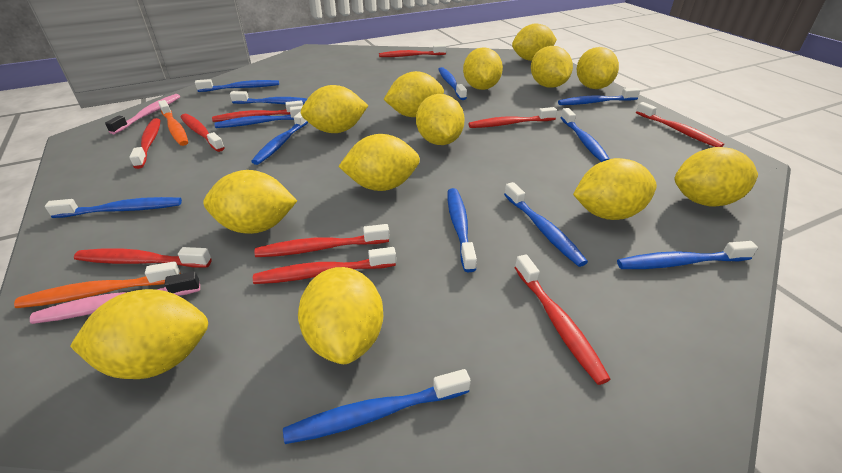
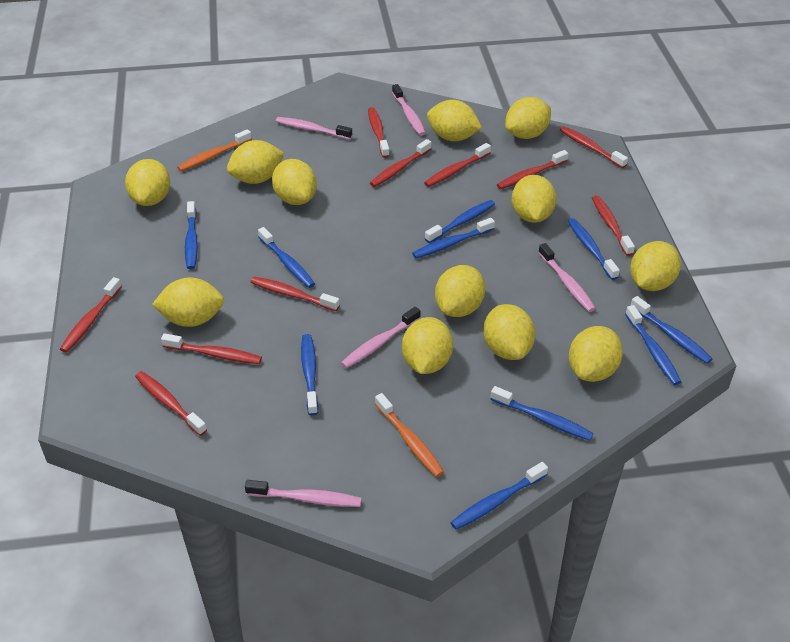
blue toothbrush: [45,197,182,218] [195,79,279,92] [215,106,302,128] [230,91,307,105] [251,111,308,165] [283,369,471,444] [438,67,467,100] [448,188,477,272] [504,182,588,267] [558,88,640,105] [560,108,610,162] [617,241,758,269] = 12 -> [185,201,198,269] [258,227,315,288] [301,334,318,415] [412,218,495,258] [425,200,495,243] [450,462,548,530] [491,386,593,441] [568,218,620,280] [625,305,681,385] [631,296,713,364] = 10
pink toothbrush: [30,271,200,324] [105,94,180,134] = 2 -> [245,480,362,507] [276,117,352,140] [341,307,421,368] [392,84,426,136] [538,243,596,312] = 5
yellow lemon: [70,289,208,379] [203,170,297,234] [298,267,383,364] [301,85,368,133] [338,134,420,191] [384,71,444,117] [416,94,465,145] [463,47,503,90] [512,23,557,61] [531,46,573,88] [573,158,657,220] [577,47,619,89] [675,147,758,207] = 13 -> [125,159,170,206] [152,278,224,327] [227,140,284,184] [272,159,317,205] [402,317,453,374] [427,100,482,141] [435,265,485,317] [483,304,535,360] [505,97,551,139] [512,175,556,223] [569,326,623,382] [630,241,681,291] = 12

